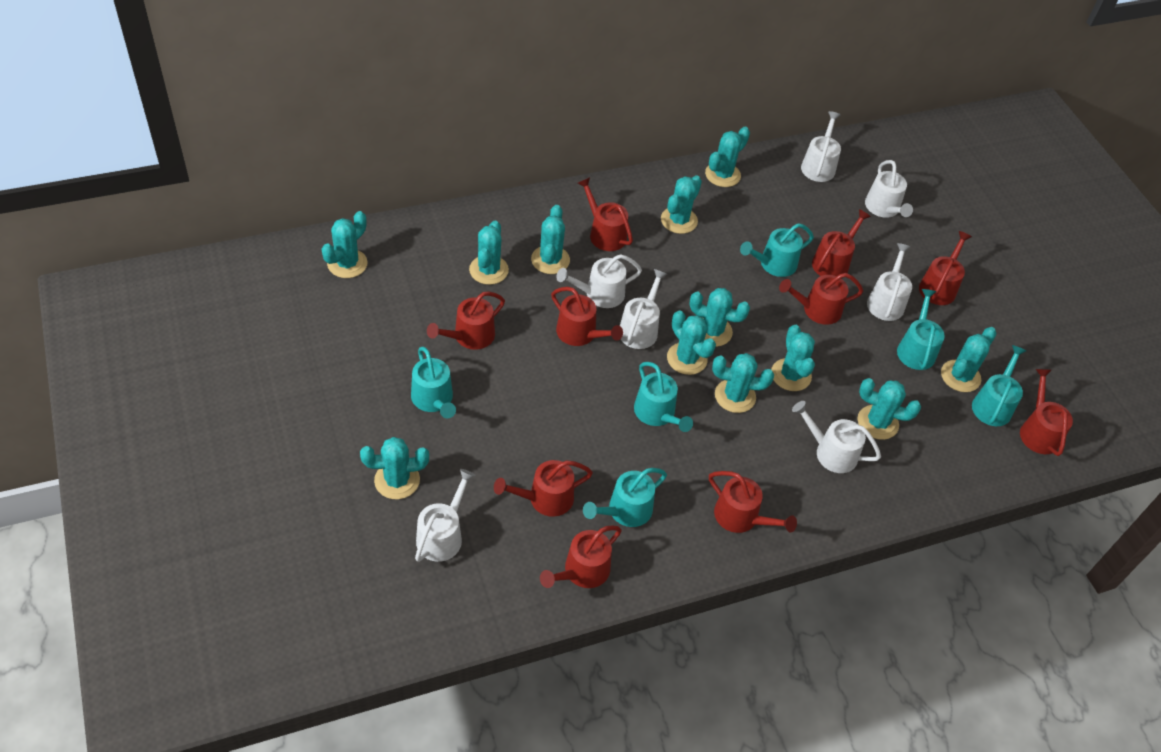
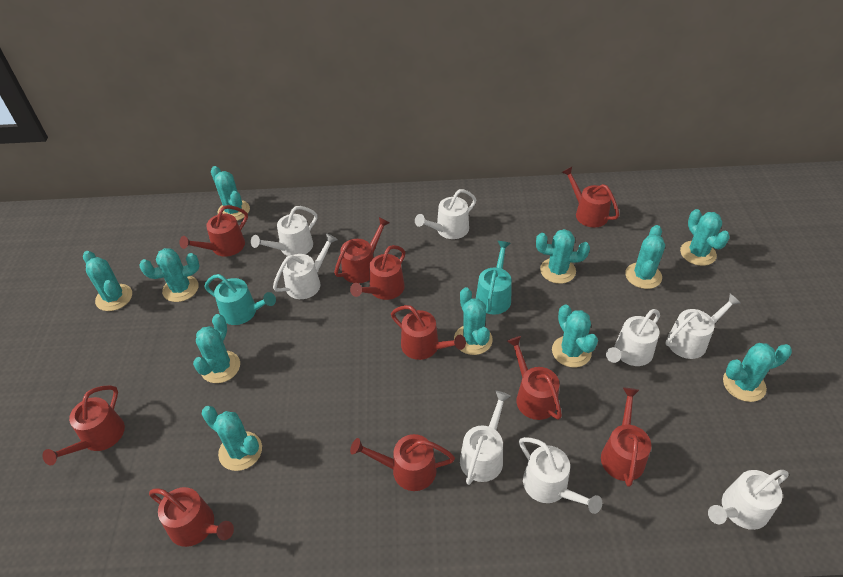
turquoise cactus: [321,211,368,278] [360,437,429,499] [469,221,509,285] [531,205,570,274] [661,175,702,234] [667,310,716,375] [689,288,750,347] [705,127,750,187] [712,353,774,413] [771,325,815,391] [858,378,921,440] [941,327,997,392] = 12 -> [83,251,132,311] [139,248,200,302] [193,314,240,383] [202,406,262,471] [211,166,250,221] [454,287,493,355] [536,229,590,284] [552,304,598,367] [625,225,665,289] [680,209,730,266] [723,343,792,402] = 11
turquoise watering can: [411,347,456,419] [583,468,667,527] [634,362,693,432] [740,223,814,277] [897,289,945,370] [972,345,1027,426] = 6 -> [204,274,276,325] [476,241,512,314] = 2
white watering can: [415,469,476,562] [556,254,642,308] [620,269,667,349] [792,401,881,473] [801,111,841,182] [865,160,913,218] [867,243,912,321] = 7 -> [251,206,317,256] [273,233,337,299] [415,189,476,239] [460,391,511,485] [519,437,602,514] [606,309,660,366] [666,293,741,359] [708,470,789,530] = 8

